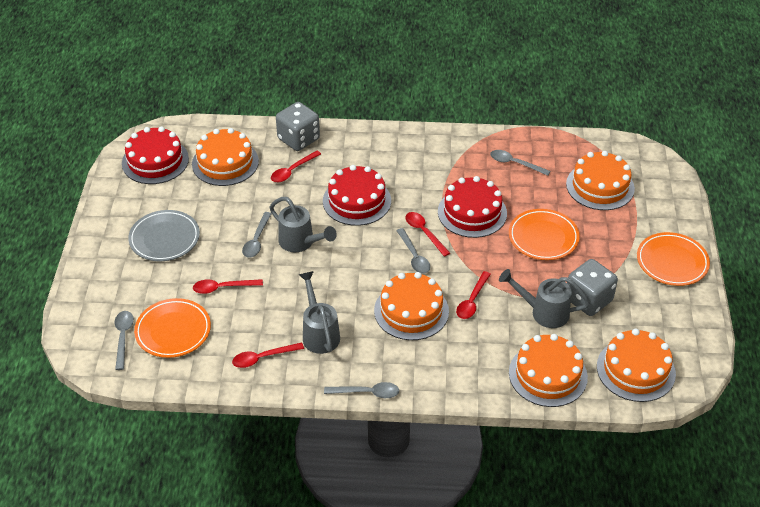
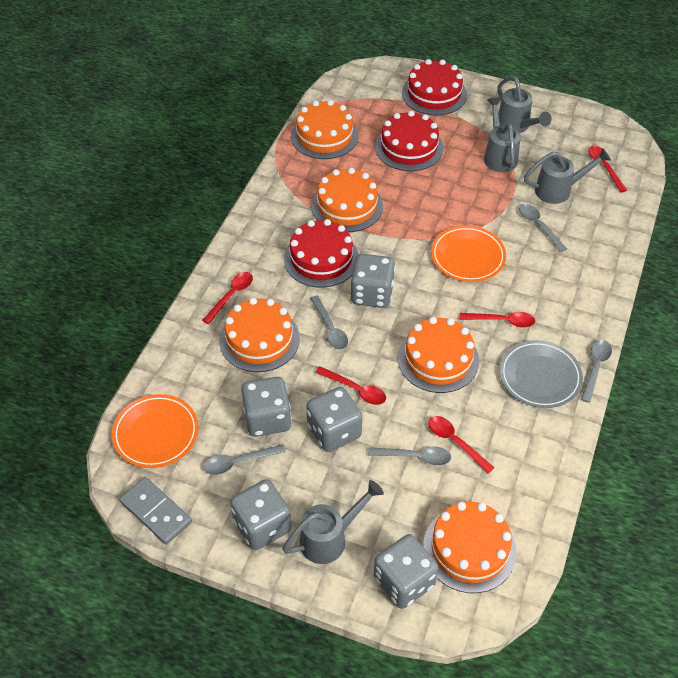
grey dice: [276,102,320,151] [567,259,618,316] = 2 -> [230,479,292,550] [241,377,291,437] [306,387,362,452] [351,254,395,308] [374,534,439,609] = 5
grey domino: none = 0 -> [119,477,192,545] = 1
grey watering can: [269,197,337,252] [299,271,340,354] [499,269,590,328] = 3 -> [282,480,384,564] [484,97,521,172] [498,76,552,133] [524,148,611,204] = 4
orange plate: [134,298,211,358] [509,209,580,260] [637,232,710,286] = 3 -> [112,394,198,468] [431,226,506,282] = 2

